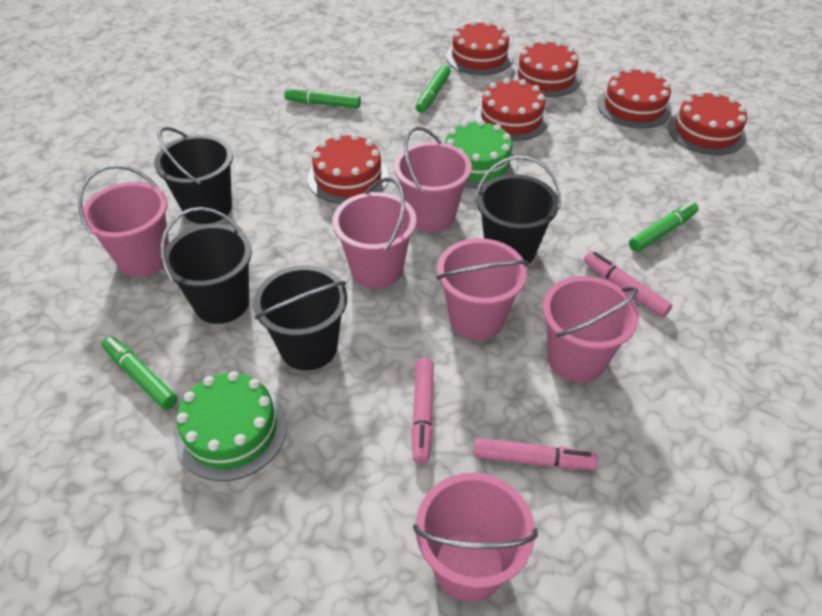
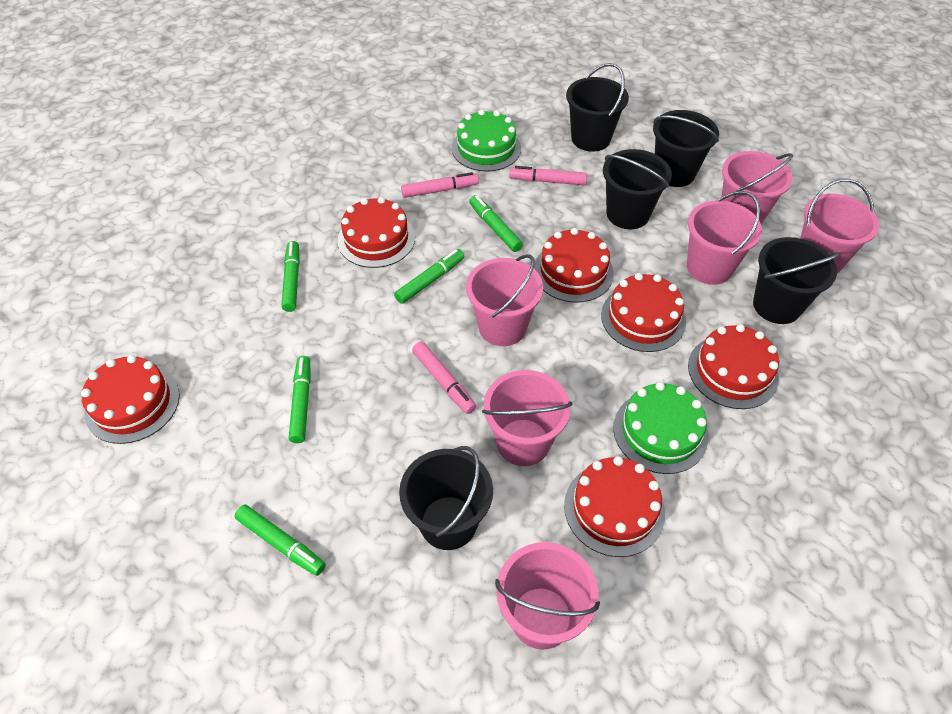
black bucket: [154,127,233,224] [160,207,252,324] [253,265,347,370] [476,156,561,264] = 4 -> [399,446,493,550] [566,63,629,152] [603,149,672,229] [653,110,719,187] [753,237,841,324] = 5
green marker: [102,336,178,410] [284,87,361,108] [416,65,451,113] [629,201,699,252] = 4 -> [235,505,326,576] [281,241,300,312] [289,356,311,443] [394,249,465,304] [469,195,523,252] = 5

